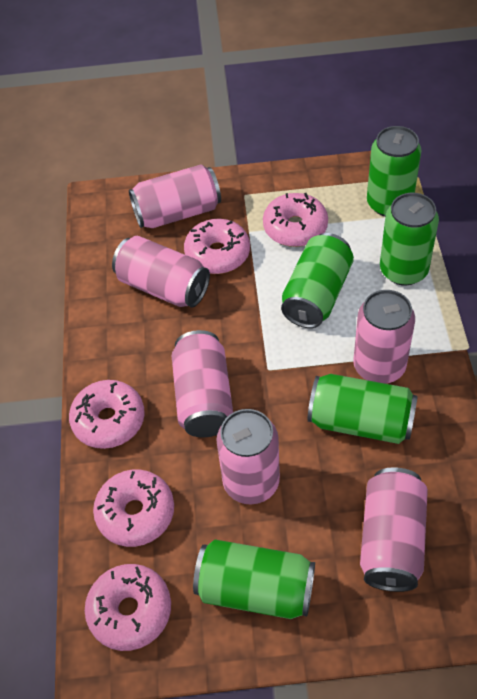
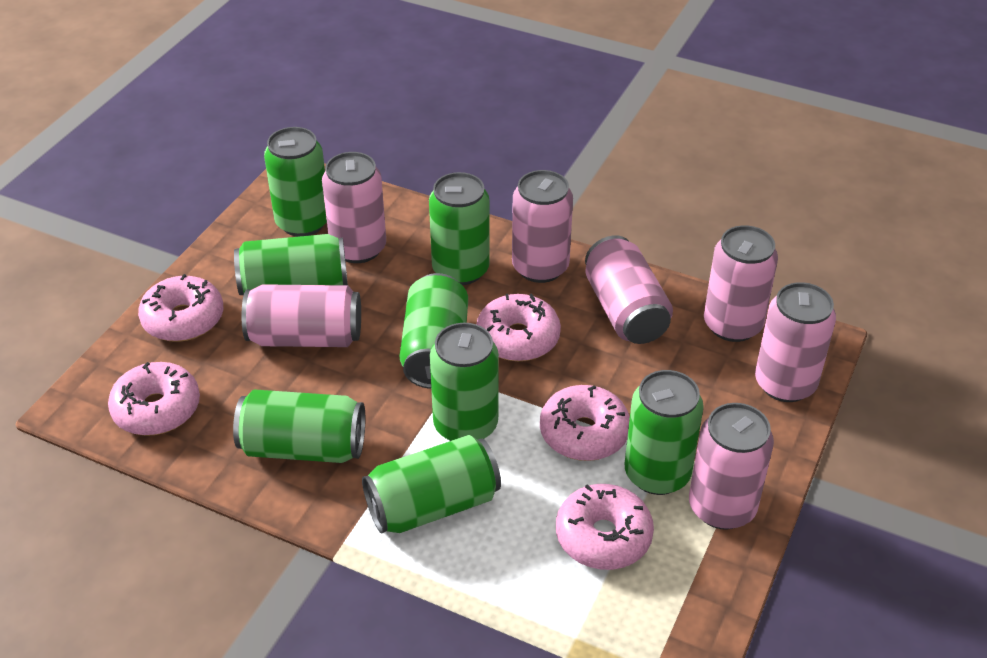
green can: [193,540,315,619] [281,233,354,328] [308,374,418,444] [367,126,421,217] [380,193,439,286] = 5 -> [233,389,365,463] [234,234,348,295] [264,127,327,237] [362,435,501,533] [400,273,468,389] [429,172,490,285] [430,323,499,441] [624,370,704,495] = 8
pink can: [112,236,210,308] [129,164,221,228] [172,330,233,437] [216,409,280,505] [353,290,415,384] [360,467,428,592] = 6 -> [242,284,361,347] [322,152,386,263] [512,170,573,283] [585,235,673,344] [689,403,774,530] [704,225,778,342] [755,282,836,402] = 7

